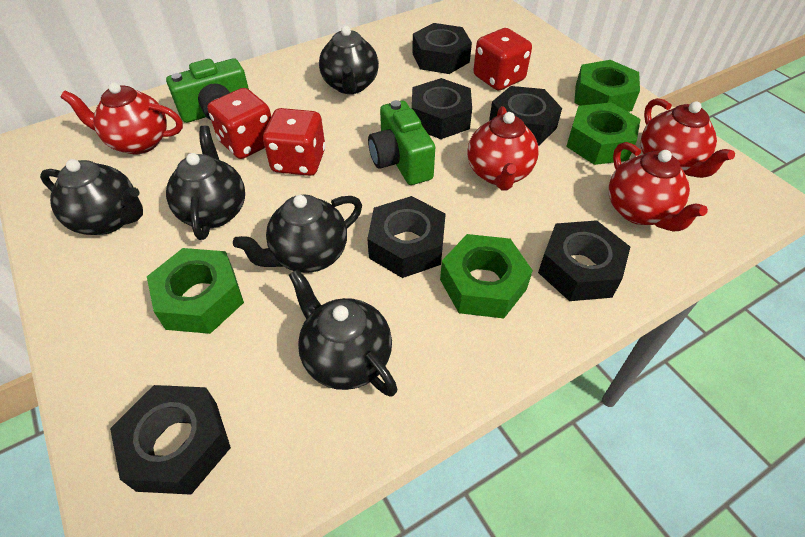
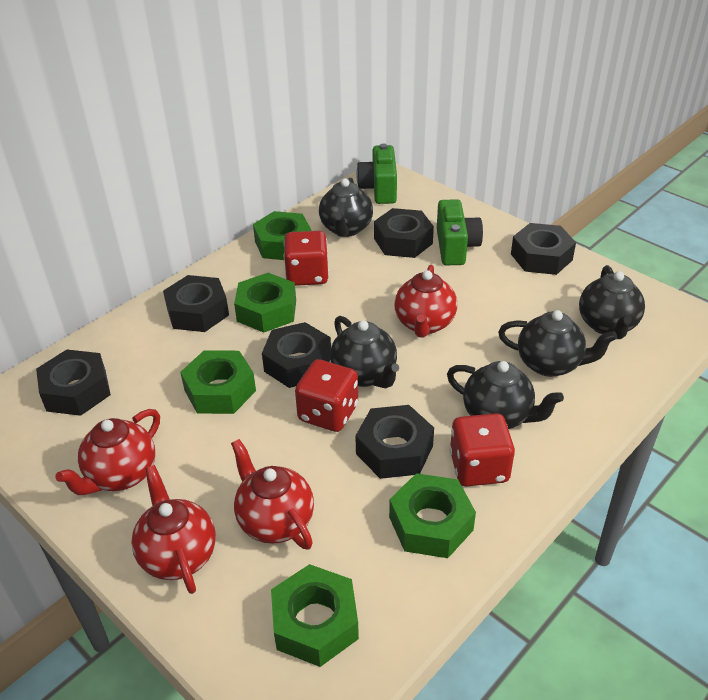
green nut: [147,248,244,334] [440,234,533,318] [566,102,641,165] [574,60,640,112] = 4 -> [180,350,256,414] [234,273,296,333] [253,211,311,260] [271,564,359,667] [389,473,476,558] = 5

